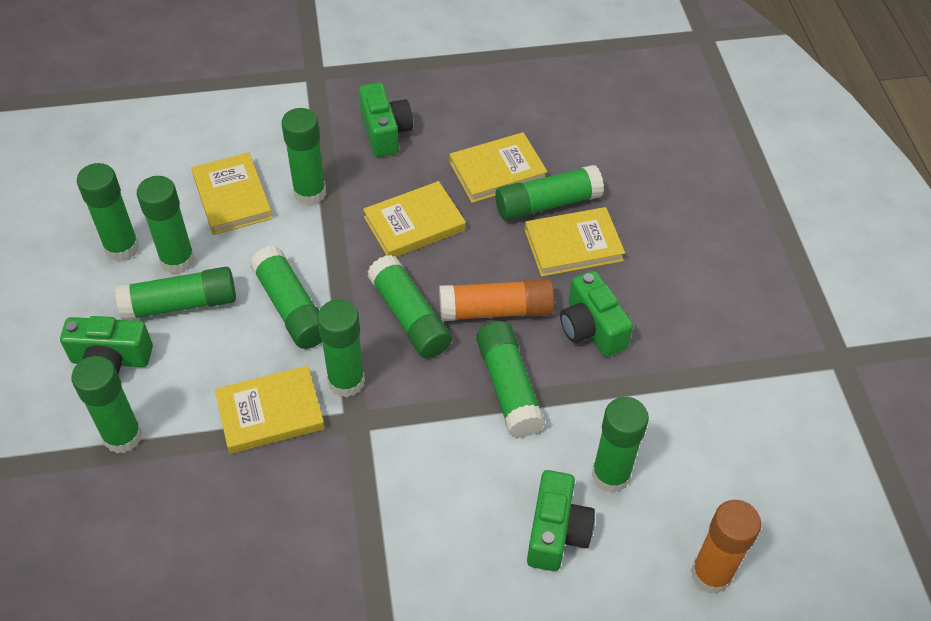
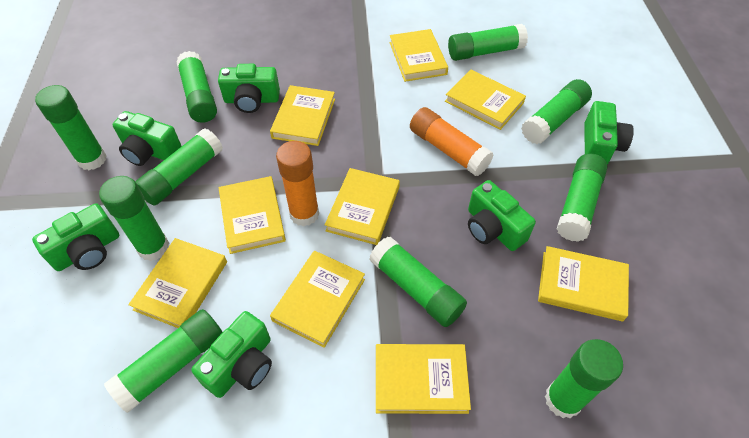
green camera: [60,316,153,374] [359,83,413,157] [527,470,595,571] [560,271,633,357] = 4 -> [32,203,119,271] [112,111,182,166] [191,311,272,398] [218,64,280,113] [468,180,536,251] [585,101,634,165] = 6
green glue stick: [71,356,142,453] [77,163,139,261] [115,267,236,320] [137,176,195,274] [250,246,322,349] [281,108,326,206] [317,299,365,397] [367,255,452,359] [476,321,545,438] [495,165,604,221] [591,397,649,493] = 11 -> [35,85,107,170] [99,176,169,261] [104,309,223,413] [135,128,223,205] [176,51,217,123] [369,237,467,327] [448,24,528,61] [521,79,592,144] [545,339,623,418] [557,154,608,242] = 10
yellow book: [191,152,273,235] [215,366,325,454] [363,181,466,257] [450,132,548,203] [525,207,625,277] = 5 -> [128,238,227,328] [219,176,286,254] [270,85,335,146] [270,251,365,348] [325,168,400,245] [376,344,471,414] [390,29,448,82] [445,69,526,130] [538,246,629,321] = 9

